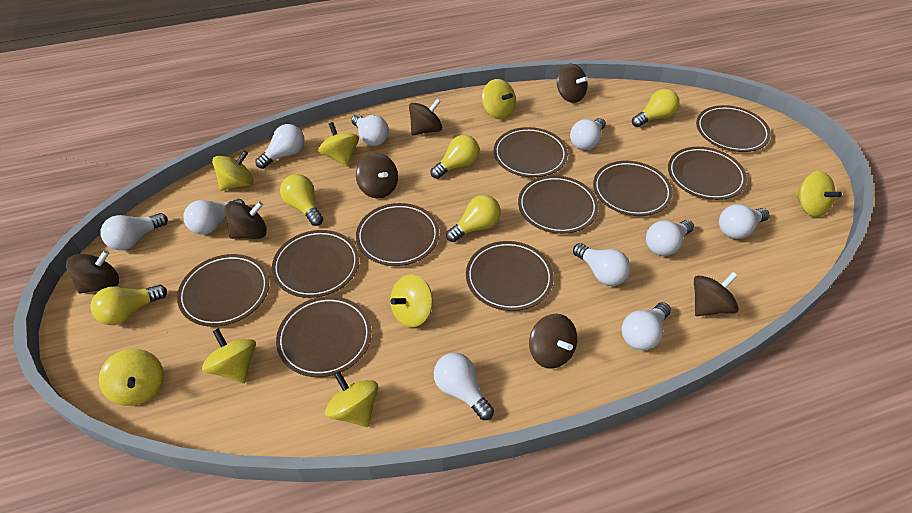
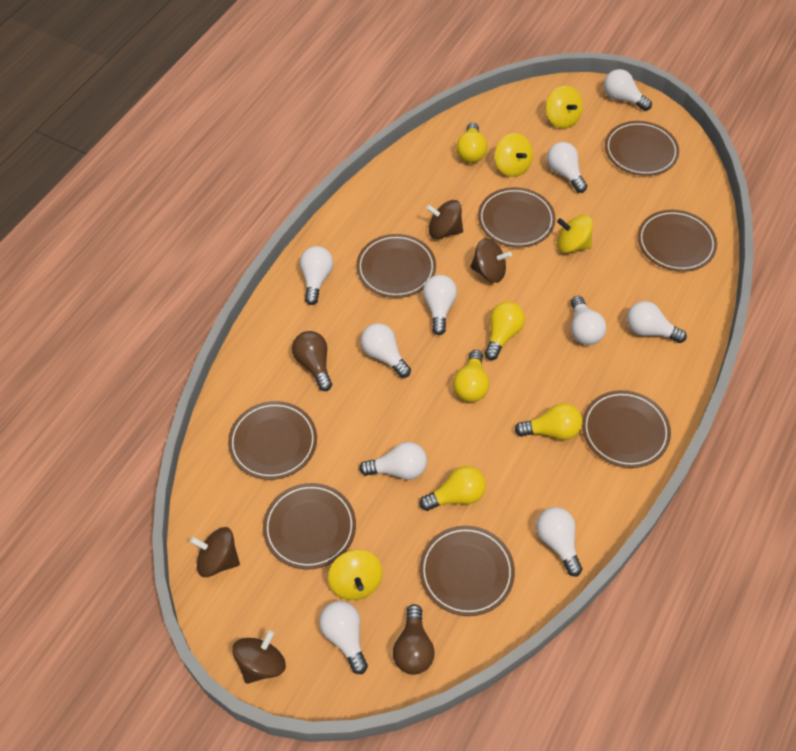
brown light bulb: none = 0 -> [292,331,332,391] [393,604,435,675] = 2
brown plate: [177,254,269,327] [272,230,359,298] [276,296,372,377] [356,203,439,266] [466,241,554,311] [494,127,568,177] [518,175,599,234] [593,161,673,216] [668,147,747,200] [696,105,771,152] = 10 -> [228,401,317,480] [263,483,356,570] [356,234,436,298] [419,526,515,616] [478,187,556,247] [582,390,671,468] [605,121,679,176] [638,210,717,272] = 8
brown spinning top: [66,250,119,294] [224,201,267,239] [356,153,398,198] [409,99,442,135] [529,314,577,369] [557,63,588,103] [694,272,739,316] = 7 -> [190,527,240,577] [232,630,286,684] [426,200,463,239] [470,238,512,283] = 4
yellow spinning top: [99,349,164,406] [202,328,256,383] [212,151,254,191] [318,122,359,167] [325,371,378,427] [390,274,433,328] [482,79,516,119] [795,171,842,217] = 8 -> [328,550,383,600] [495,133,533,177] [546,86,583,129] [557,215,593,253] = 4

